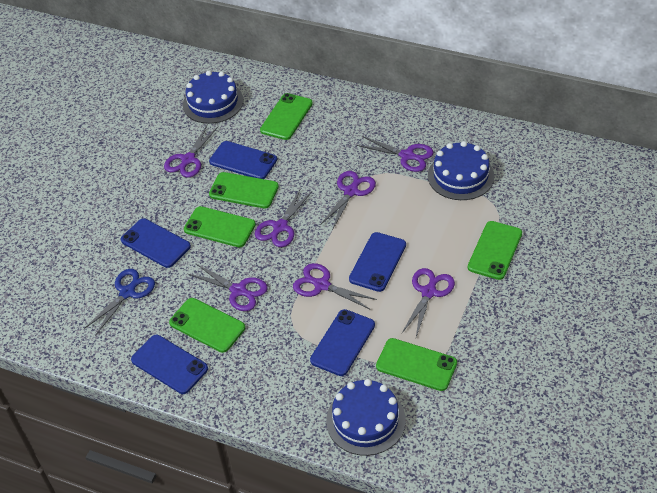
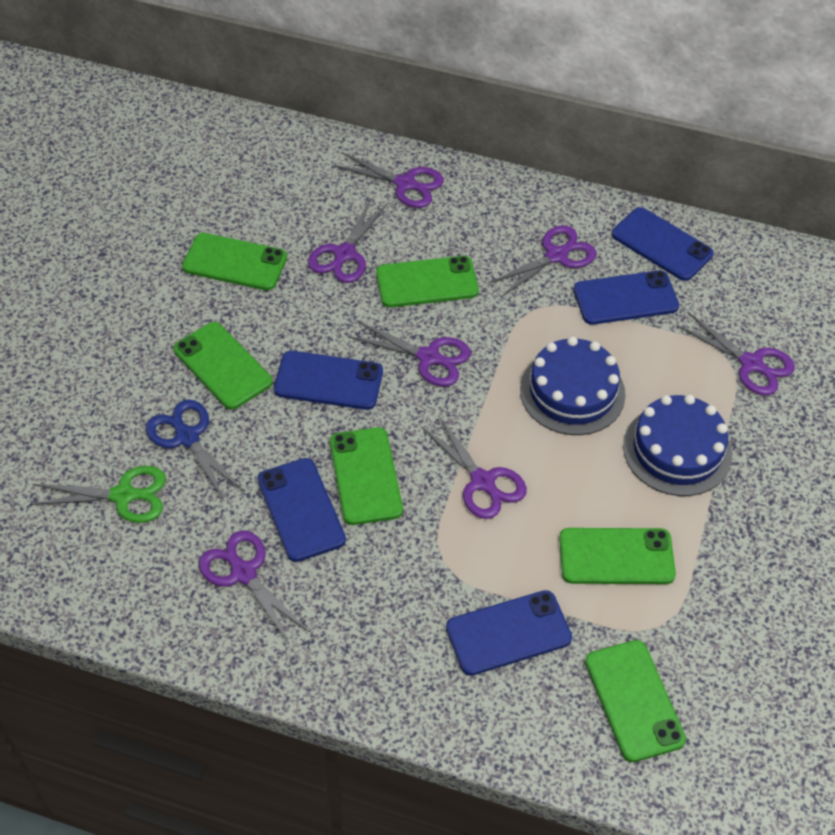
blue cake: [183,71,244,124] [326,379,406,456] [428,141,494,200] = 3 -> [520,336,626,435] [623,395,732,496] = 2
green scissors: none = 0 -> [30,466,166,523] = 1

